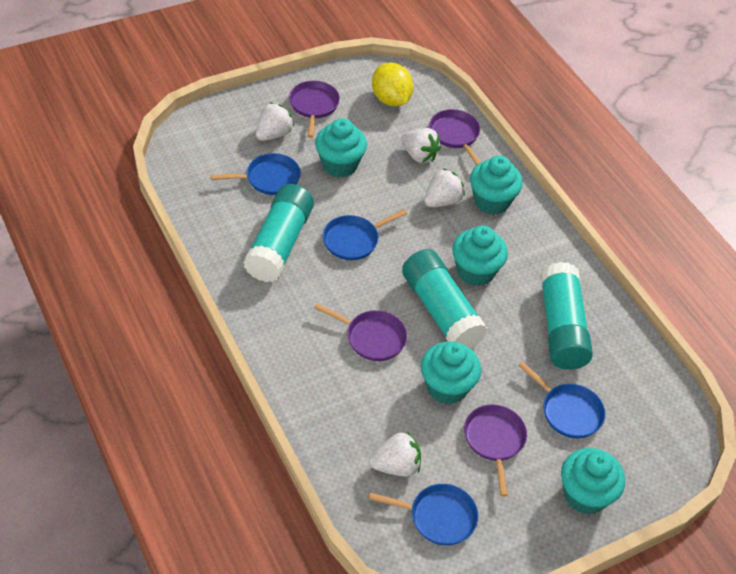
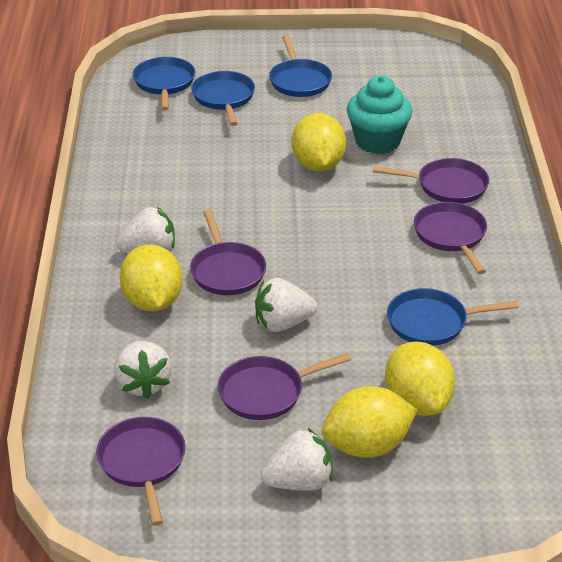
purple pan: [289,81,340,138] [314,303,407,361] [429,109,481,166] [464,404,527,497] = 4 -> [96,417,186,526] [190,210,266,295] [218,353,351,420] [373,158,489,204] [414,202,487,274] = 5
turquoise cupcake: [315,118,367,177] [421,342,481,404] [452,226,508,286] [470,156,523,215] [561,448,625,514] = 5 -> [347,76,412,154] = 1
turquoise glue stick: [243,184,314,282] [402,249,488,349] [540,262,593,370] = 3 -> none = 0
yellow lemon: [372,63,413,106] = 1 -> [119,244,183,311] [292,113,346,171] [322,386,418,458] [385,341,455,416] = 4

